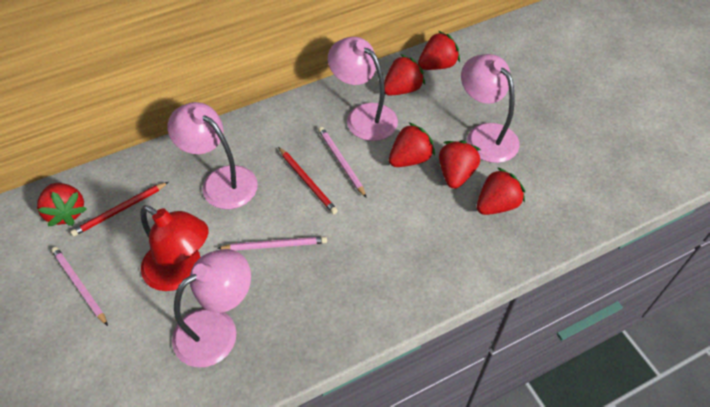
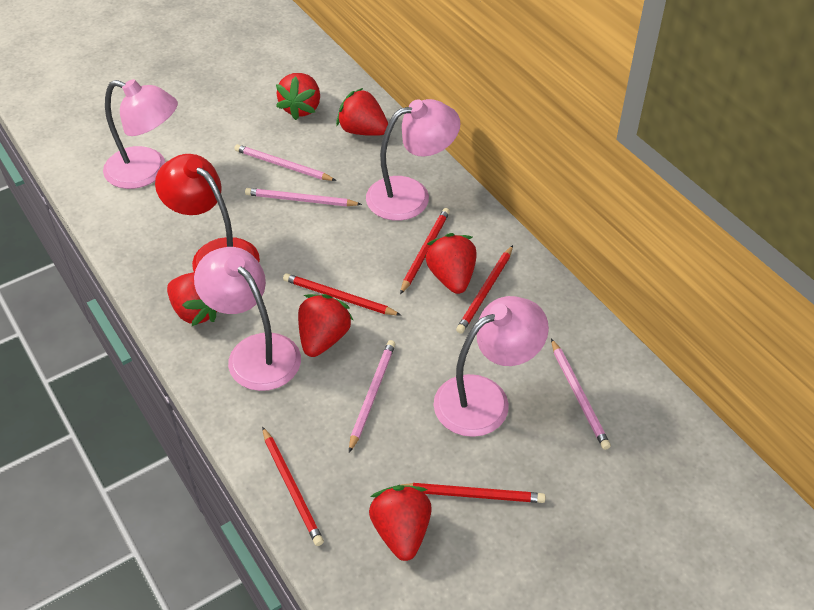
pink pencil: [51,247,108,326] [217,236,327,251] [318,127,367,198] = 3 -> [234,144,336,181] [245,188,362,206] [349,340,396,452] [551,339,611,450] = 4
red pencil: [70,182,168,236] [278,147,338,214] = 2 -> [262,427,324,546] [283,273,401,315] [400,208,450,294] [401,483,546,503] [456,245,513,333] = 5

